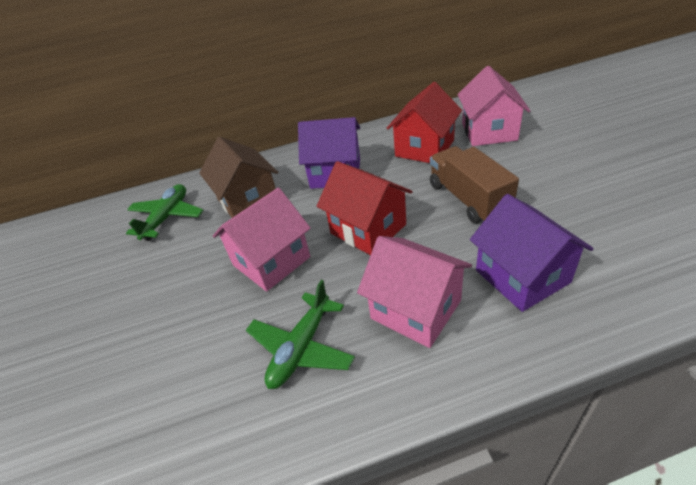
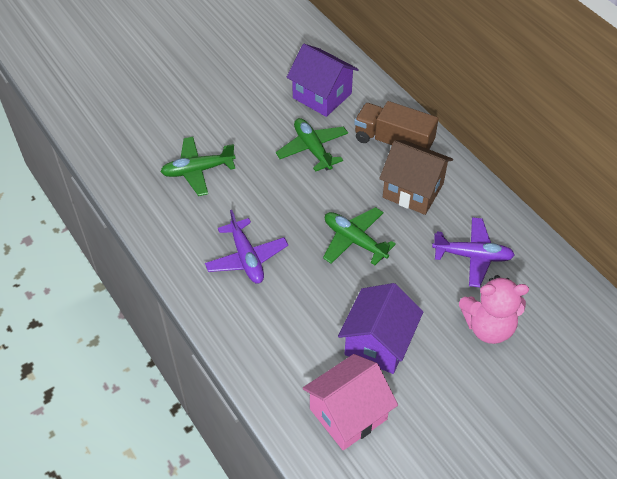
green plane: [126,184,204,241] [246,280,355,389] = 2 -> [161,137,236,196] [276,118,348,172] [323,207,396,265] = 3
pink house: [213,188,311,292] [357,236,472,348] [458,66,531,146] = 3 -> [303,354,398,450] = 1
pink teddy bear: none = 0 -> [459,275,529,344] = 1
purple plane: none = 0 -> [205,210,288,283] [432,217,515,287] = 2
red house: [317,161,413,255] [386,82,462,163] = 2 -> none = 0

